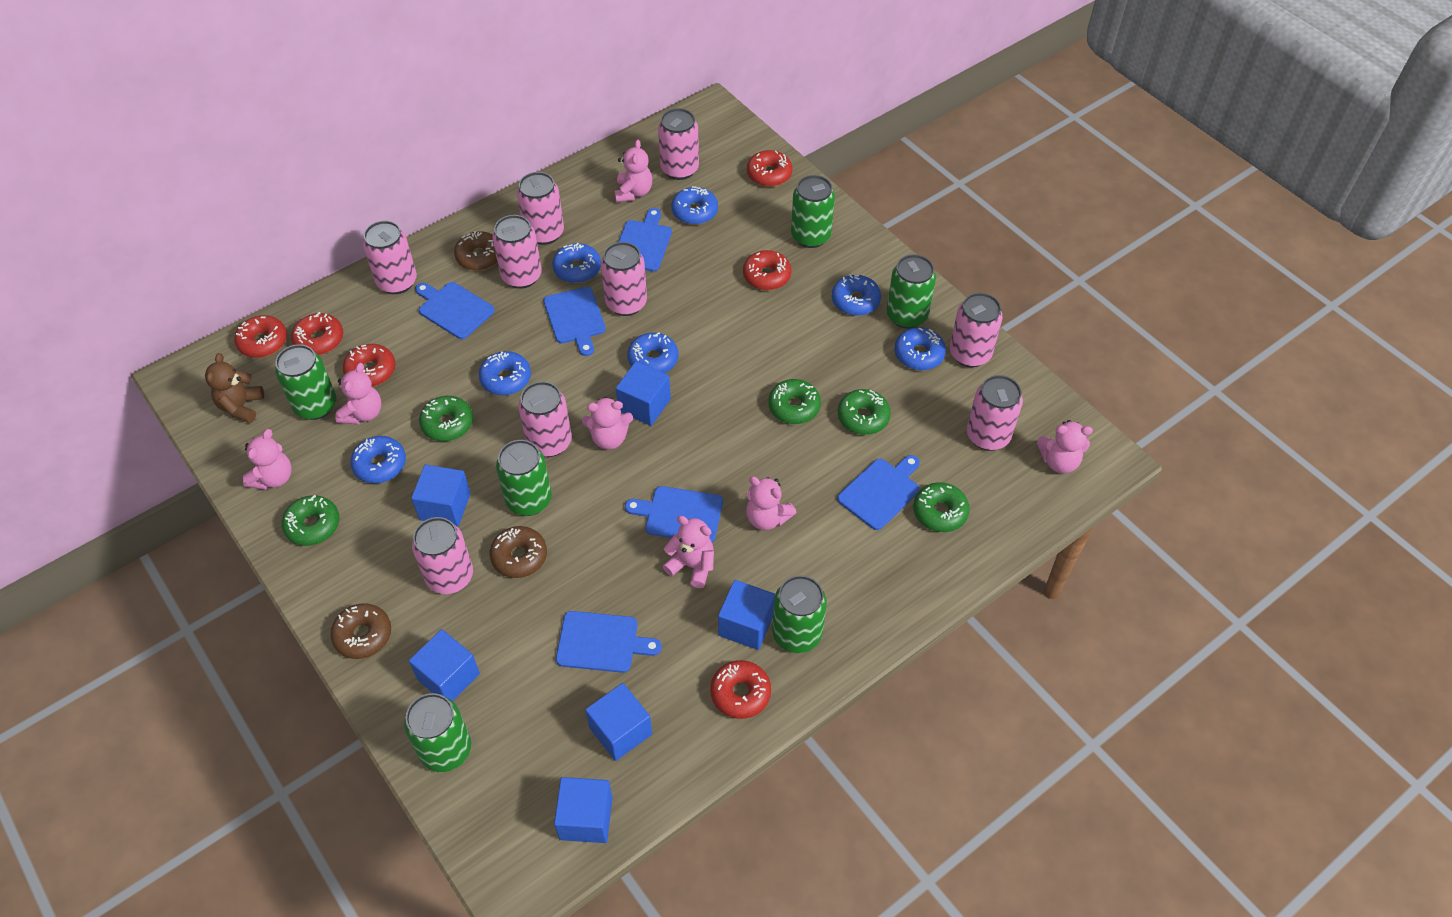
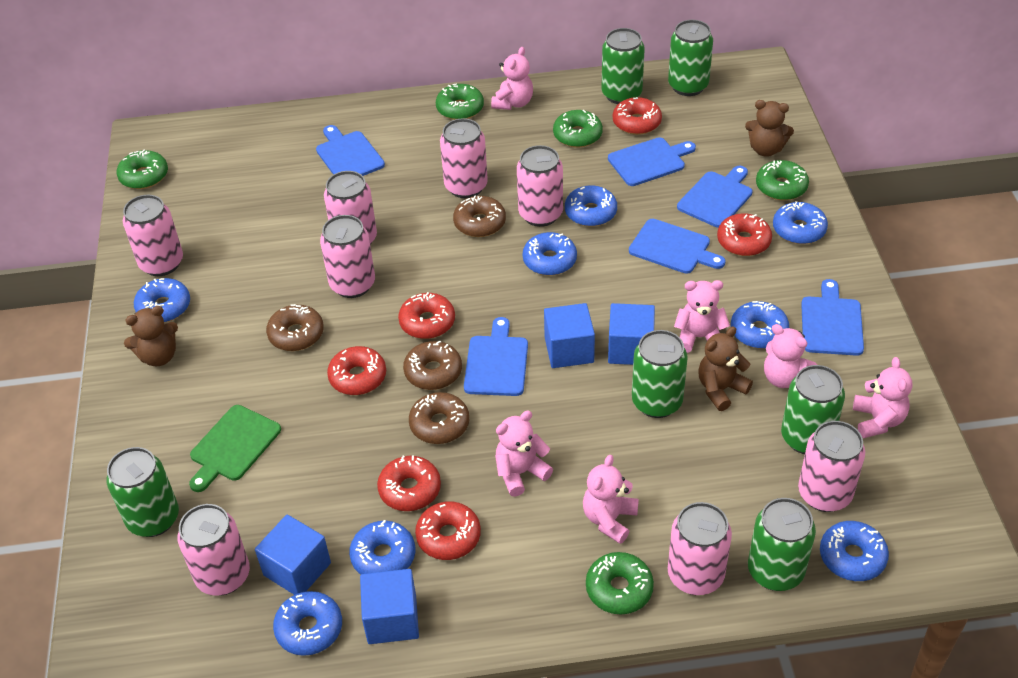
blue cube: [409,629,480,701] [411,465,471,527] [554,777,613,843] [585,683,652,761] [616,361,671,426] [718,580,775,650] = 6 -> [255,514,331,595] [360,569,419,644] [544,303,595,368] [608,303,655,365] = 4
blue donut: [350,436,406,483] [479,351,531,395] [552,243,601,283] [627,332,678,373] [671,186,718,225] [832,274,881,316] [894,327,946,370] = 7 -> [134,278,190,322] [273,591,342,656] [349,520,415,574] [523,232,577,276] [565,185,617,226] [731,301,789,349] [773,201,828,244] [820,521,889,581] = 8
brown donut: [330,603,391,659] [454,231,497,271] [490,526,547,578] = 3 -> [266,304,324,351] [403,341,462,390] [409,392,469,444] [453,195,506,237] = 4
brown teddy bear: [205,353,264,423] = 1 -> [124,306,178,366] [698,326,753,411] [745,100,794,157] = 3
green cutting board: none = 0 -> [189,405,281,492] = 1
pink can: [363,220,417,294] [412,517,473,594] [492,215,542,289] [517,172,564,245] [518,381,571,457] [601,242,647,316] [658,108,699,180] [950,293,1003,367] [967,375,1023,451] = 9 -> [123,195,183,276] [178,504,250,596] [320,215,375,298] [324,171,377,245] [440,118,488,198] [517,145,563,227] [668,502,732,595] [798,421,865,512] = 8
pink teddy bear: [243,429,292,490] [336,363,381,424] [582,397,633,450] [615,140,652,202] [663,516,714,588] [746,476,796,530] [1037,420,1093,473] = 7 -> [491,47,533,110] [495,411,553,497] [583,455,639,544] [674,280,730,353] [764,324,817,388] [853,357,912,438] = 6

